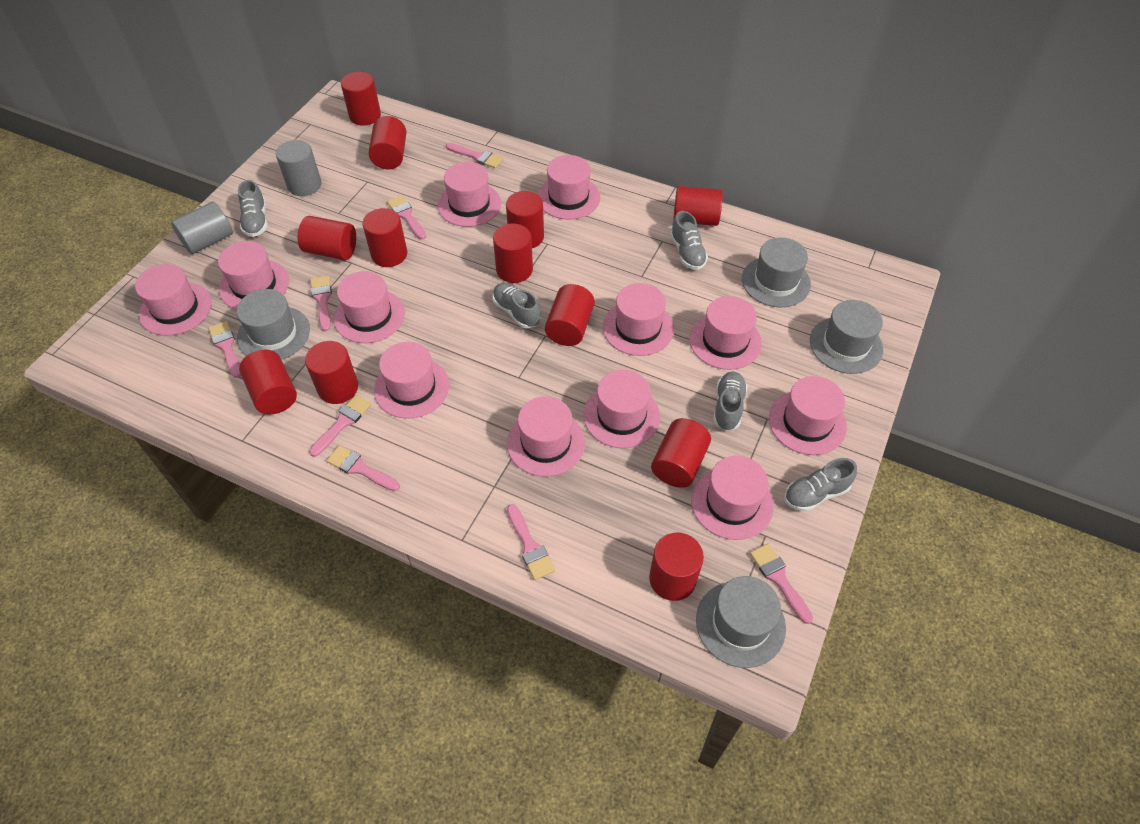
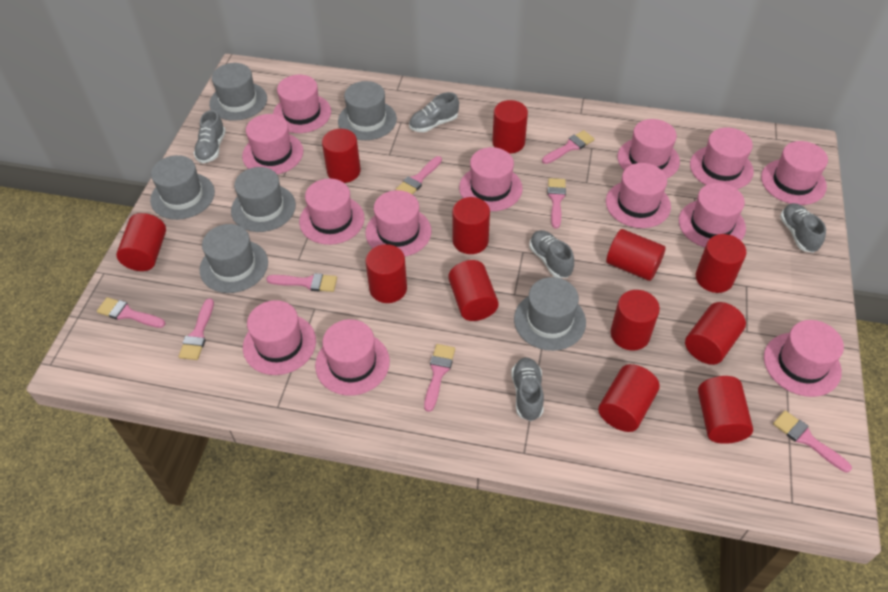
grey cylinder: [171,202,233,254] [276,140,322,196] = 2 -> none = 0
grey hat: [237,289,310,360] [696,576,786,668] [742,238,811,308] [810,300,883,374] = 4 -> [150,155,215,220] [200,224,268,293] [209,63,267,121] [231,167,296,232] [338,81,397,140] [514,277,586,351] = 6
pink hat: [135,264,212,336] [218,241,289,310] [334,271,405,343] [374,342,449,419] [437,162,501,227] [507,396,585,477] [537,155,600,220] [583,370,660,448] [603,283,674,356] [689,296,762,370] [691,456,774,540] [769,376,847,455] = 12 -> [242,114,303,174] [243,300,316,375] [273,75,331,133] [299,178,365,245] [315,319,390,396] [365,190,431,256] [459,147,523,211] [606,163,671,228] [617,119,680,178] [679,183,746,248] [690,127,754,189] [761,141,828,205] [764,320,844,397] = 13

